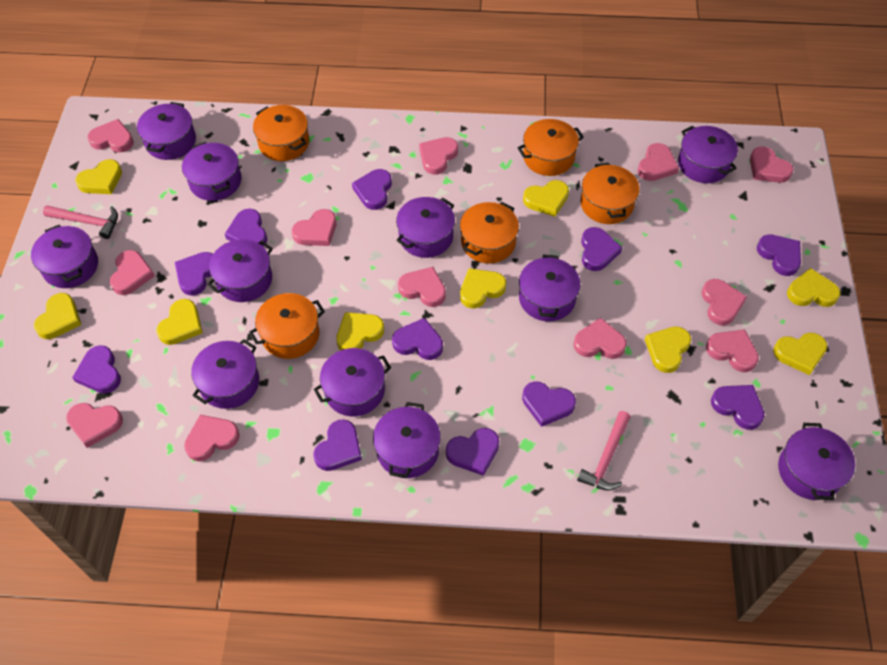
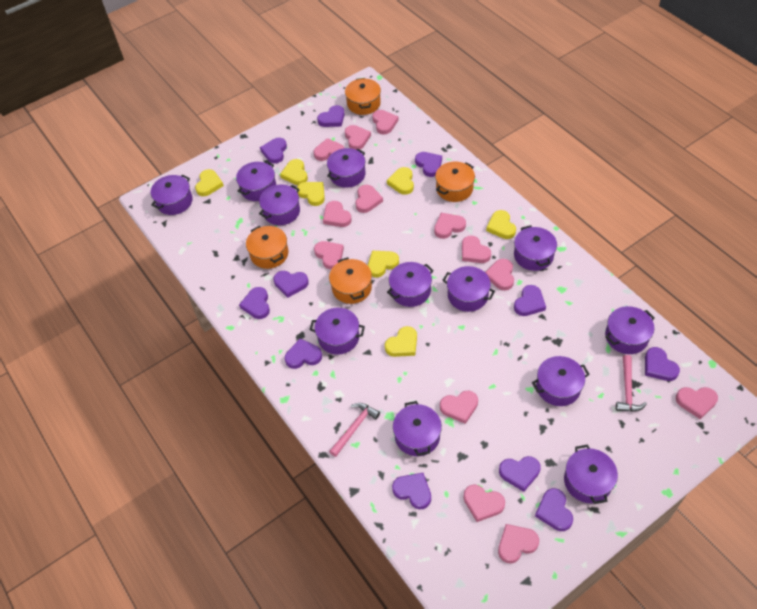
orange pot: [249,293,325,359] [253,105,309,161] [460,202,519,263] [517,119,584,176] [580,163,640,224] = 5 -> [246,226,288,269] [329,257,372,304] [345,78,381,115] [435,162,475,202] = 4
pink heart: [66,403,123,448] [87,119,134,152] [110,250,155,295] [184,415,240,461] [292,209,336,246] [398,267,446,307] [419,137,458,175] [573,318,627,359] [638,143,679,181] [702,279,747,325] [706,329,759,372] [750,146,793,183] = 12 -> [314,138,344,161] [314,241,344,269] [323,201,352,227] [345,125,371,149] [355,185,383,213] [372,110,399,135] [434,213,466,239] [440,391,478,424] [462,236,491,263] [464,484,505,522] [485,259,514,291] [498,524,539,563] [676,387,718,419] = 13
purple pot: [31,225,98,288] [137,102,196,160] [182,142,241,201] [191,339,259,409] [207,239,273,302] [314,348,391,416] [373,402,441,478] [396,197,455,258] [519,254,580,321] [678,125,738,183] [778,423,855,500] = 11 -> [151,174,193,215] [236,161,276,201] [259,184,300,225] [310,308,365,355] [327,148,365,188] [387,262,434,307] [393,401,442,456] [442,266,495,312] [514,225,557,271] [532,356,590,406] [564,444,618,504] [605,306,655,354] = 12
yellow heart: [34,293,81,339] [75,159,122,194] [156,299,203,345] [336,312,384,350] [460,268,506,308] [523,180,569,217] [645,326,691,373] [773,333,827,375] [787,268,840,307] = 9 -> [195,169,224,196] [280,159,308,185] [297,182,325,206] [368,251,399,277] [385,326,417,357] [387,167,414,195] [486,210,516,239] = 7

